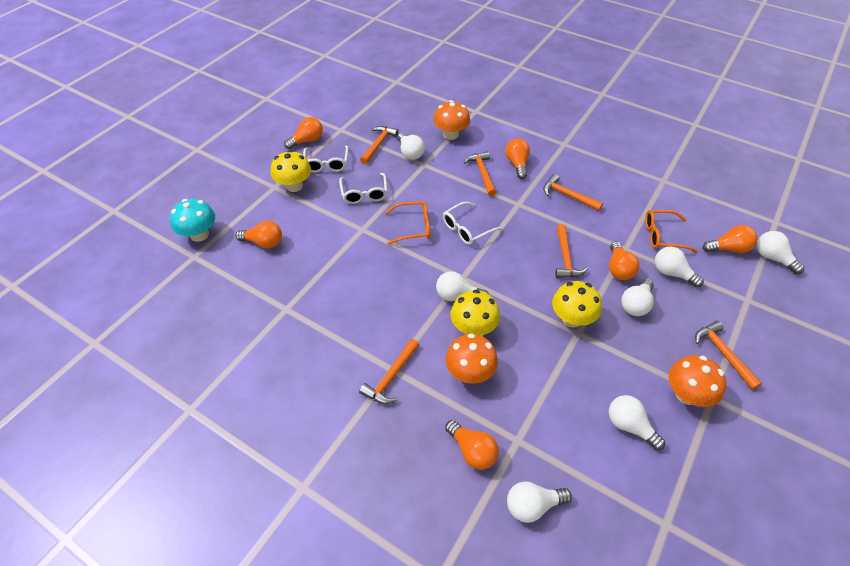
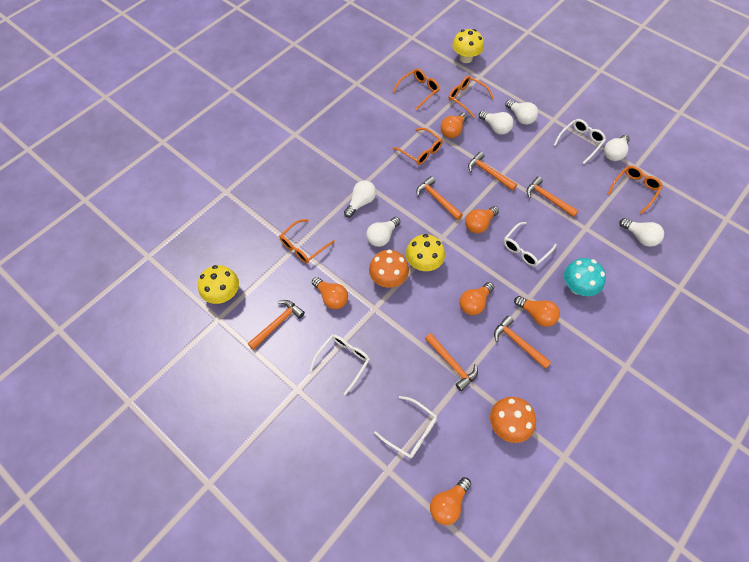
orange glasses: [385,201,430,245] [645,210,697,253] = 2 -> [279,219,335,263] [393,69,440,110] [393,128,443,165] [448,76,494,118] [608,166,663,214] = 5
orange mushroom: [433,100,470,140] [445,333,498,384] [669,355,727,407] = 3 -> [369,250,409,288] [490,397,536,443] = 2
white glasses: [303,146,348,173] [339,173,387,204] [443,202,502,245] = 3 -> [309,334,370,395] [374,396,437,458] [504,222,557,267] [554,119,606,164] = 4
white light bulb: [397,133,425,160] [436,271,488,301] [507,481,572,523] [609,395,665,450] [621,279,654,316] [655,246,704,288] [757,231,805,274] = 7 -> [344,180,376,217] [366,217,400,247] [479,111,514,135] [505,100,538,125] [604,135,630,161] [620,218,664,247] = 6

